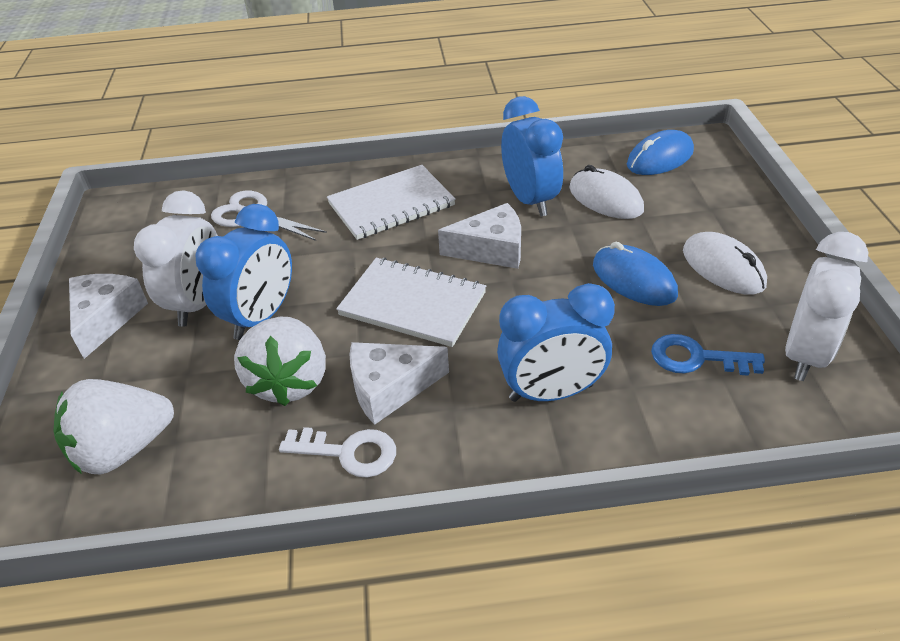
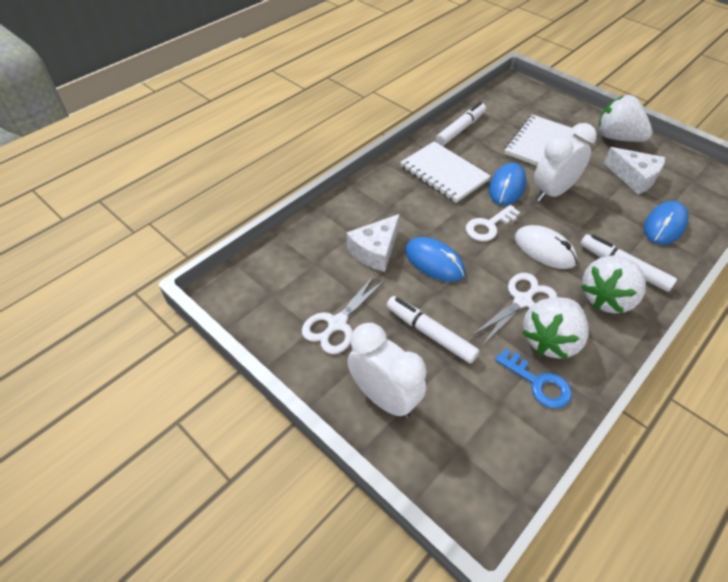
blue clock: [196,204,292,340] [497,283,615,402] [501,96,563,217] = 3 -> none = 0
blue mouse: [593,242,678,306] [627,130,694,175] = 2 -> [405,237,465,282] [489,163,526,206] [644,201,688,245] = 3
white cheese: [69,274,148,359] [350,342,449,425] [438,203,521,269] = 3 -> [346,214,400,272] [604,147,665,195] = 2
white marker: none = 0 -> [386,296,480,364] [436,102,486,146] [580,234,677,292] = 3
white mouse: [569,165,644,219] [683,232,767,295] = 2 -> [515,225,577,269] = 1
white scissors: [211,190,327,241] = 1 -> [302,274,386,354] [471,273,557,346] = 2
white strawberry: [53,379,174,474] [234,317,326,406] = 2 -> [522,297,589,359] [581,256,646,314] [599,95,653,142] = 3

